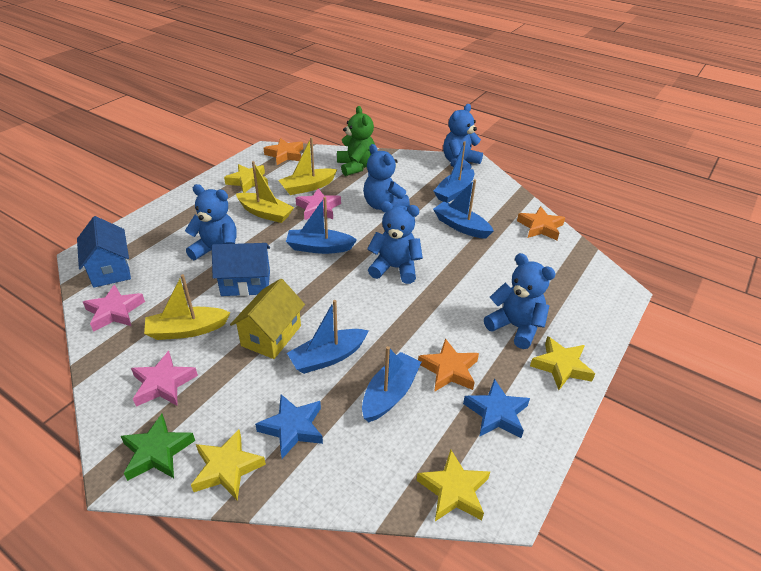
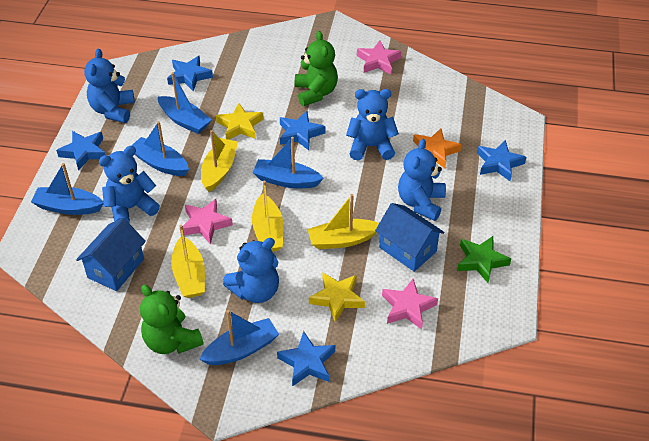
blue star: [255,394,323,459] [463,378,530,438] = 2 -> [56,131,106,171] [167,56,213,91] [277,331,335,386] [280,111,325,150] [477,140,526,181] = 5
green teddy bear: [337,106,375,176] = 1 -> [140,284,204,354] [295,31,338,106] = 2
orange star: [264,138,303,165] [418,338,479,392] [517,206,565,240] = 3 -> [413,128,461,168] = 1
yellow boat: [144,274,230,340] [236,161,294,223] [278,137,337,195] = 3 -> [171,225,205,298] [201,130,238,192] [252,181,283,252] [308,194,379,249] = 4
yellow house: [230,279,305,359] = 1 -> none = 0
yellow star: [191,429,266,501] [224,164,268,193] [417,449,490,521] [530,336,595,390] = 4 -> [216,103,264,140] [309,273,365,322] = 2

